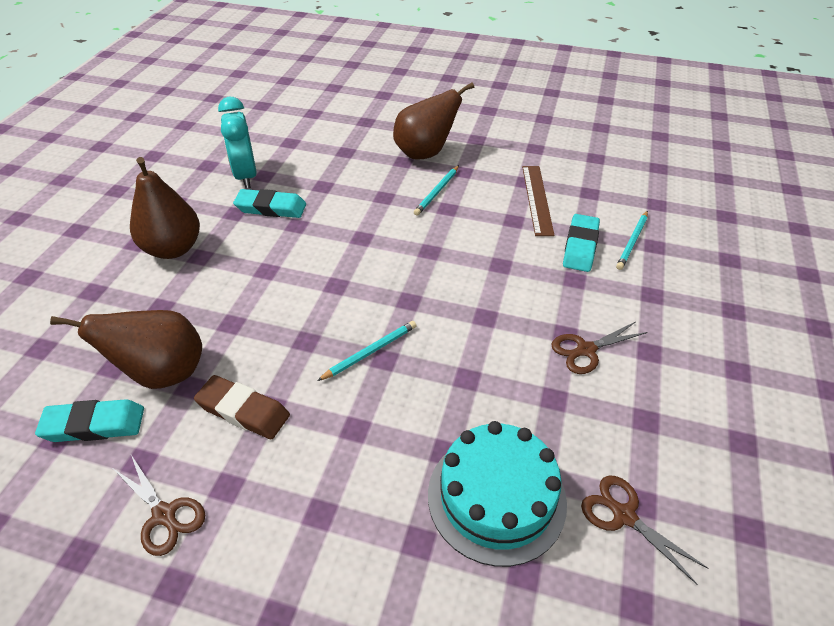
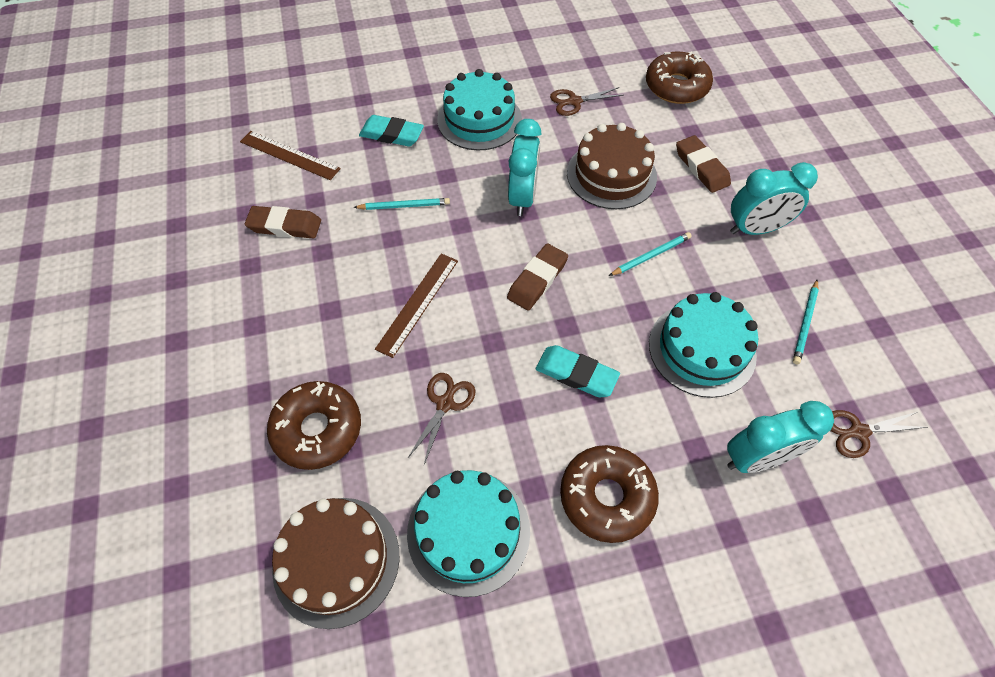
brown cake: none = 0 -> [272,498,399,629] [567,123,657,209] = 2
brown donut: none = 0 -> [267,381,361,470] [560,445,659,543] [646,51,713,104] = 3
brown eraser: [194,375,290,439] = 1 -> [245,206,321,239] [507,244,568,311] [676,135,731,193] = 3
brown pear: [50,310,202,389] [130,157,200,259] [393,82,474,160] = 3 -> none = 0
brown ruler: [522,166,555,236] = 1 -> [240,131,341,180] [375,254,458,358] = 2
turquoise cake: [428,421,567,567] = 1 -> [407,470,530,597] [437,69,522,150] [649,292,758,398] = 3
turquoise clock: [218,97,257,189] = 1 -> [508,119,541,216] [727,401,834,473] [730,162,818,235] = 3
turquoise eraser: [35,399,144,442] [233,189,306,218] [563,214,600,272] = 3 -> [359,115,424,147] [536,345,620,397] = 2

